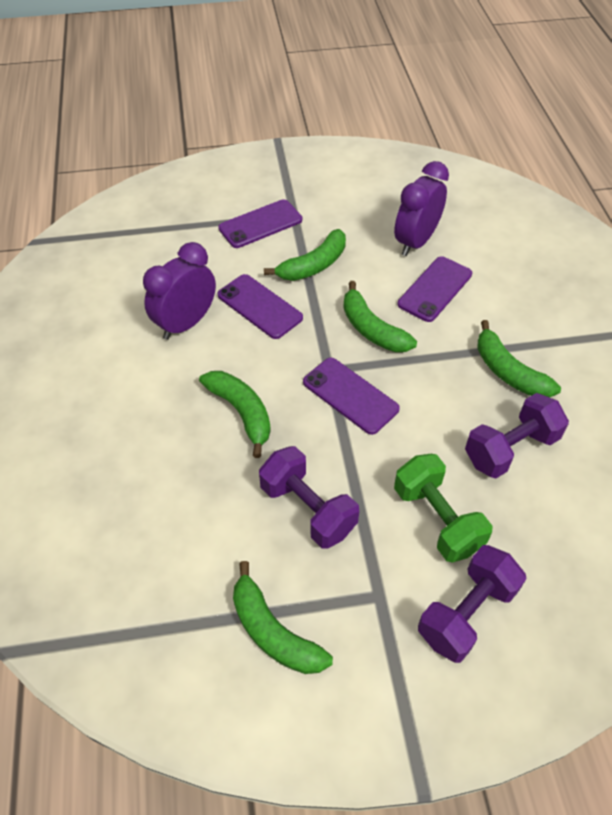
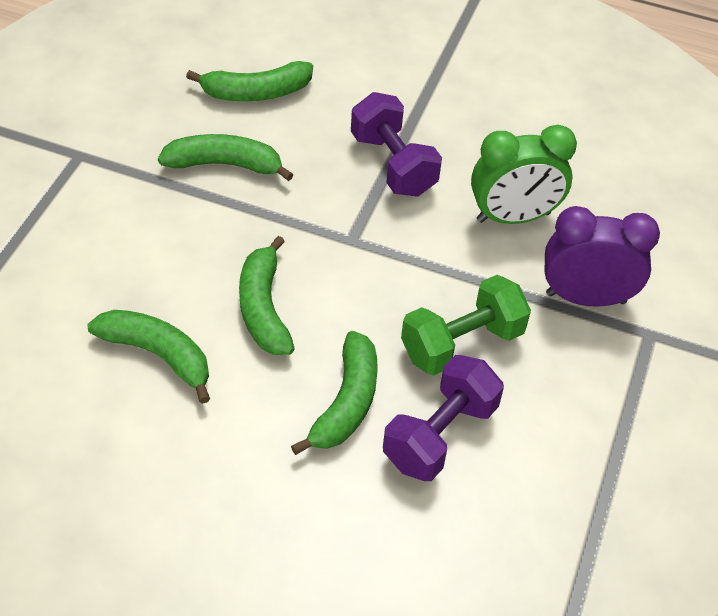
green clock: none = 0 -> [471,125,577,224] = 1
purple clock: [143,242,216,340] [394,161,449,256] = 2 -> [545,206,660,307] = 1
purple dumbbell: [259,446,359,548] [418,545,527,663] [465,393,569,479] = 3 -> [351,92,442,197] [383,355,504,481] = 2
purple phone: [217,274,303,339] [218,199,302,248] [303,358,400,435] [397,256,472,322] = 4 -> none = 0

